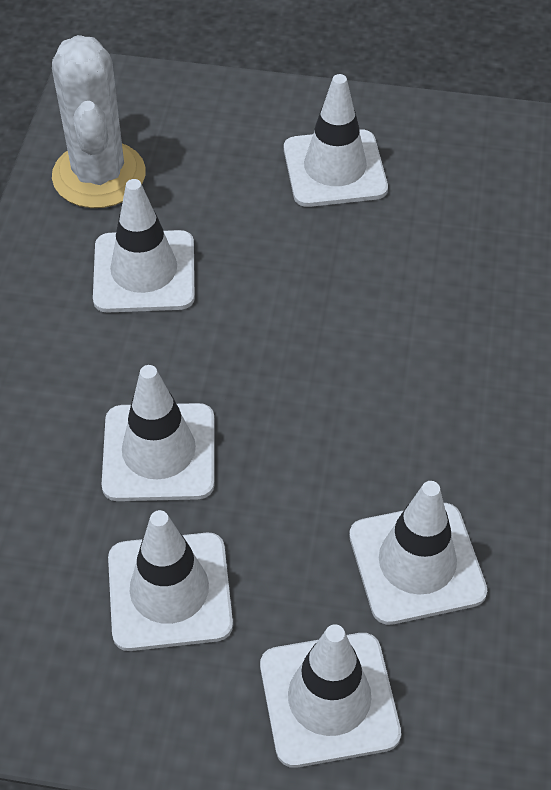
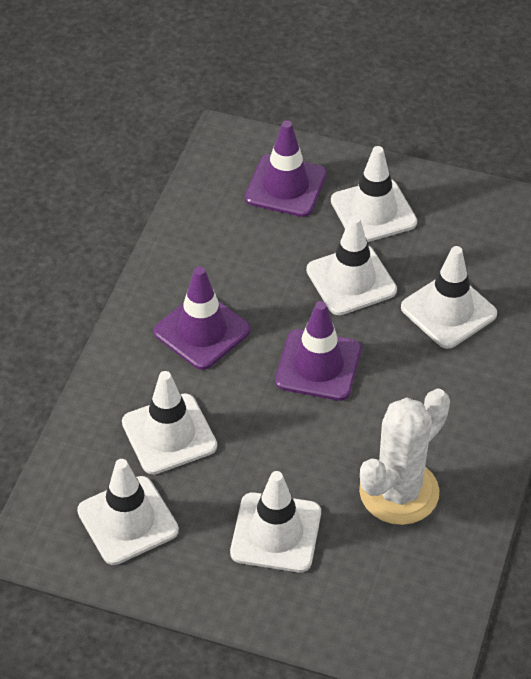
purple traffic cone: none = 0 -> [154,266,251,370] [245,120,327,217] [275,301,361,401] = 3

